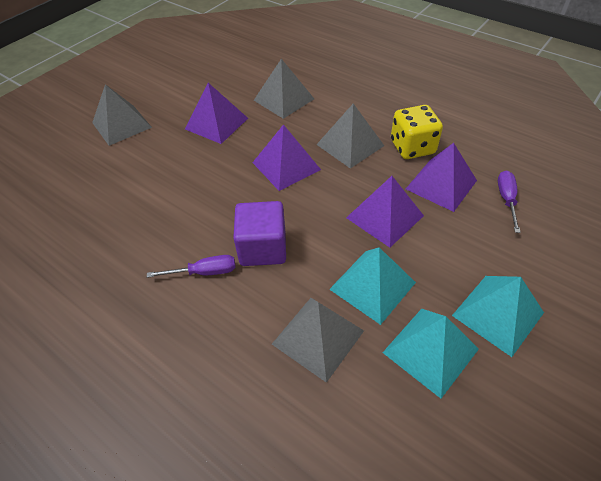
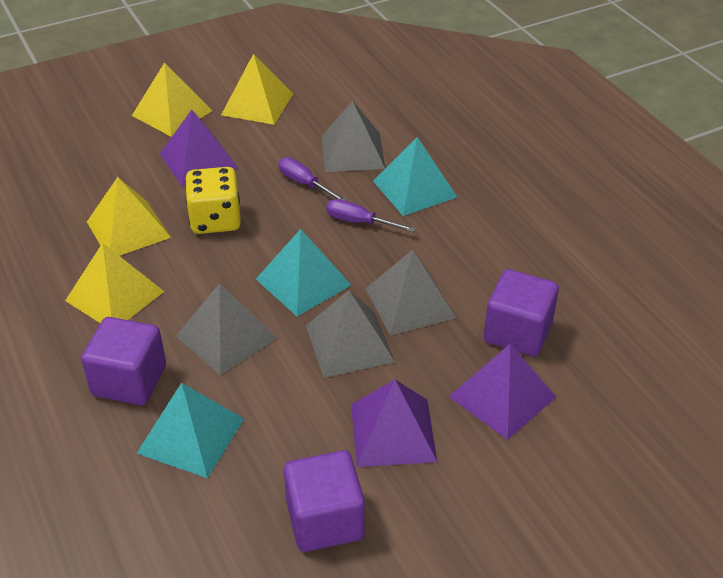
purple cube: [233,201,286,266] = 1 -> [81,317,166,405] [284,450,365,552] [484,269,559,357] = 3
purple pyramid: [185,83,248,144] [252,124,321,191] [346,176,424,248] [406,143,477,212] = 4 -> [160,109,238,186] [351,380,437,467] [449,343,556,440] = 3
yellow pyramid: none = 0 -> [65,243,164,323] [87,177,171,256] [132,62,212,137] [221,54,293,125] = 4

